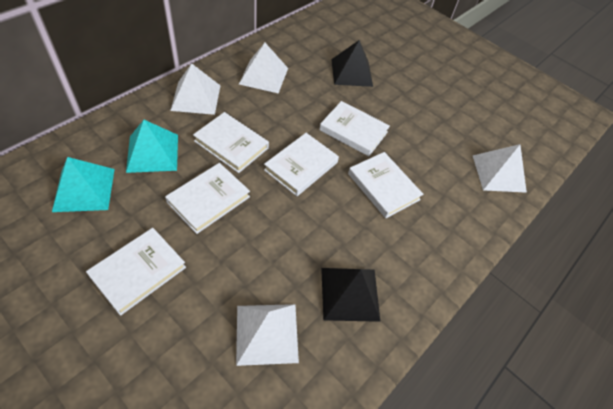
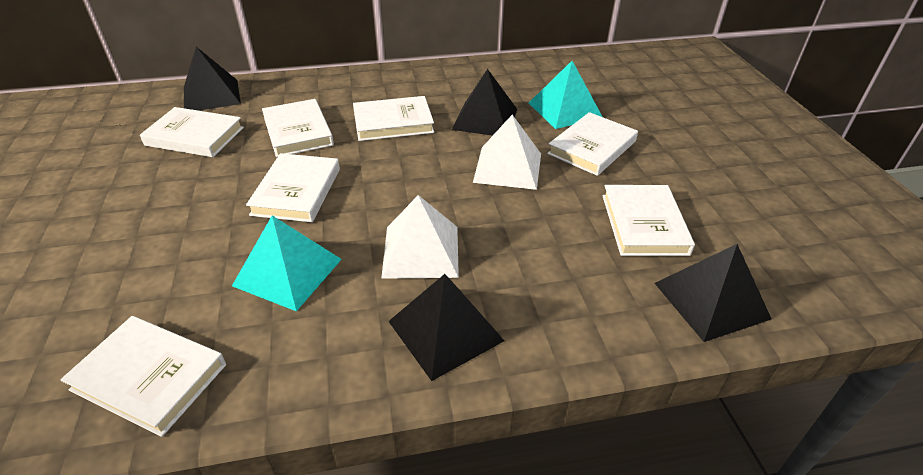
black pyramid: [321,268,381,322] [331,40,373,87] = 2 -> [184,47,241,111] [388,274,504,381] [452,69,517,136] [655,244,771,342] = 4
white book: [86,228,186,316] [165,163,250,234] [193,112,269,173] [264,133,339,196] [319,101,390,156] [348,152,423,218] = 6 -> [60,316,226,437] [140,107,244,157] [246,153,340,222] [262,99,334,157] [353,96,434,141] [547,112,638,176] [602,185,695,256] = 7
white pyramid: [170,63,220,115] [236,304,299,366] [239,43,288,93] [473,144,527,193] = 4 -> [381,195,459,279] [473,115,541,190] = 2

